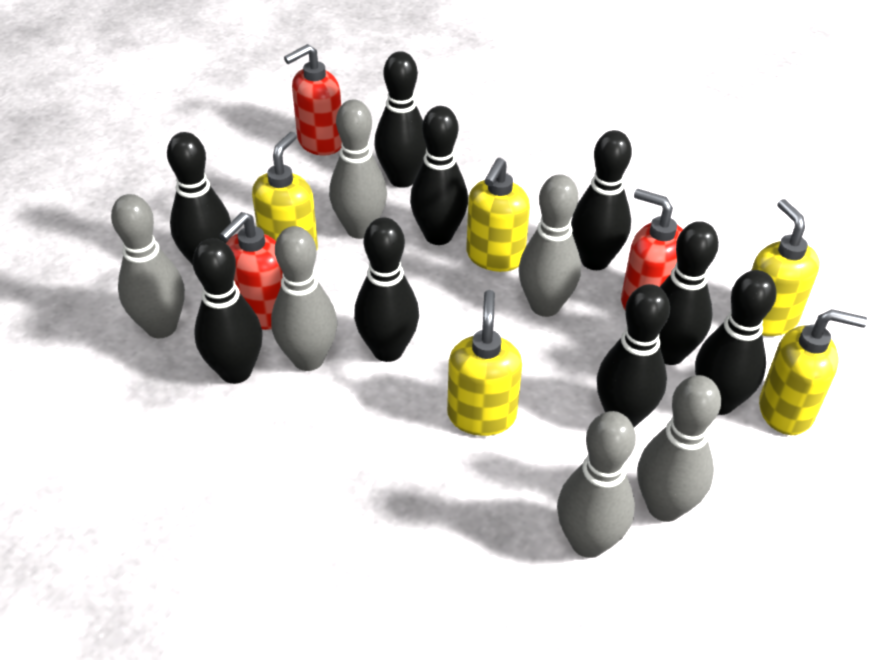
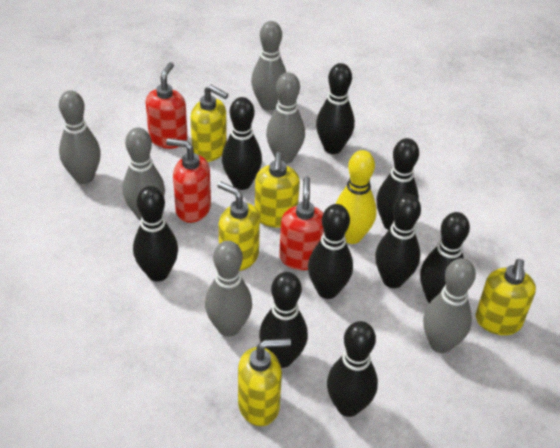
yellow bowling pin: none = 0 -> [336,150,377,244] = 1

